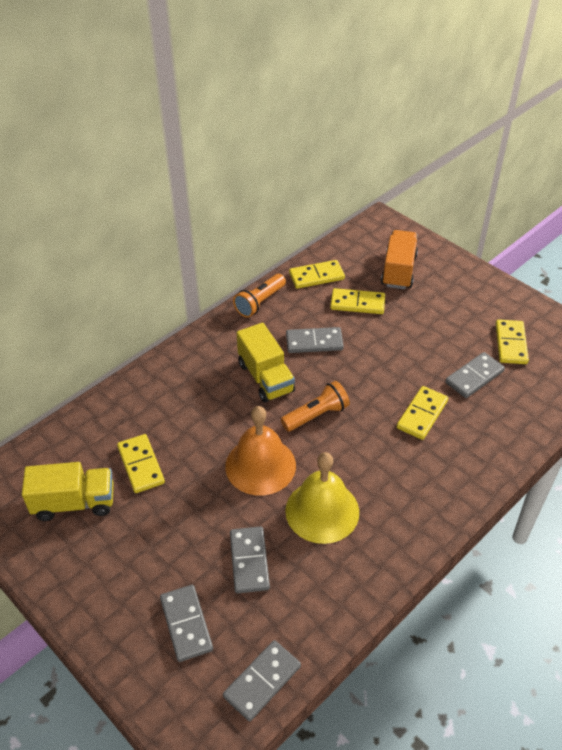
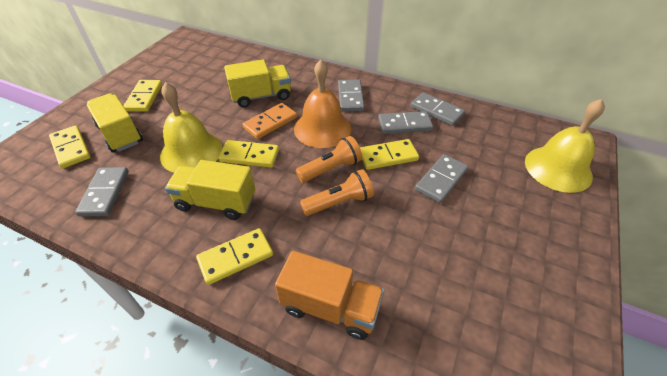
orange domino: none = 0 -> [242,103,297,139] = 1
yellow bell: [285,452,359,544] = 1 -> [160,82,223,173] [525,99,605,193] = 2
yellow truck: [22,462,114,521] [237,323,295,403] = 2 -> [87,93,143,153] [165,160,255,220] [224,59,291,107] = 3

